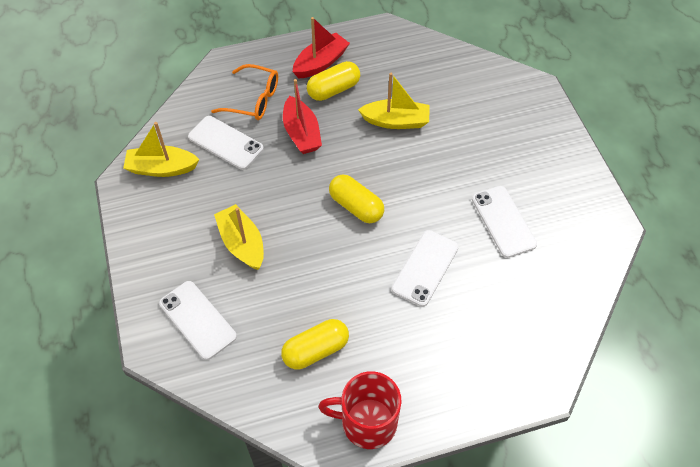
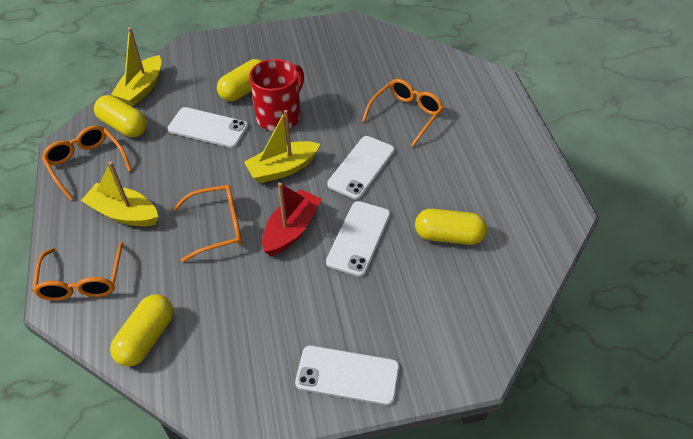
orange glasses: [211,64,278,120] = 1 -> [32,242,123,301] [42,125,132,200] [173,185,242,262] [362,79,444,147] = 4
red boat: [283,79,322,154] [293,17,350,78] = 2 -> [262,182,322,256] = 1
yellow capsule: [281,319,349,369] [307,61,360,101] [329,175,384,223] = 3 -> [94,95,147,137] [110,294,173,367] [217,59,262,102] [415,209,487,245] = 4

